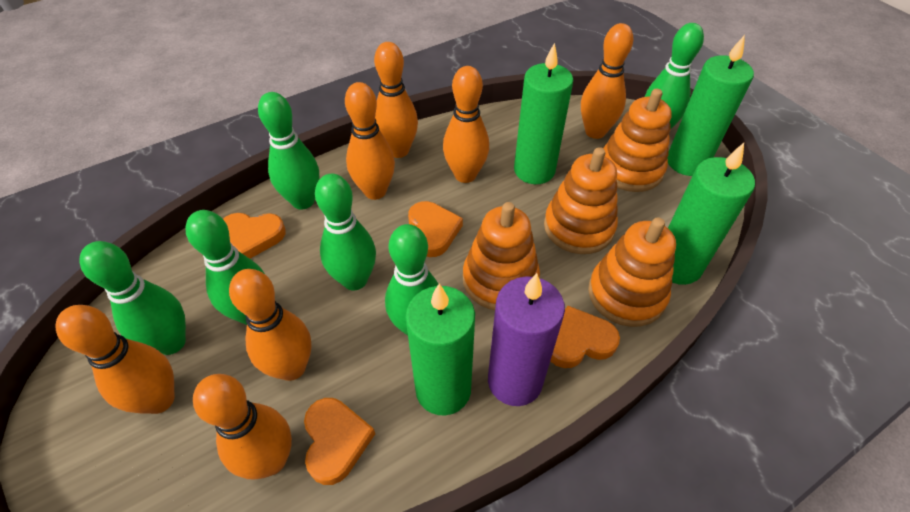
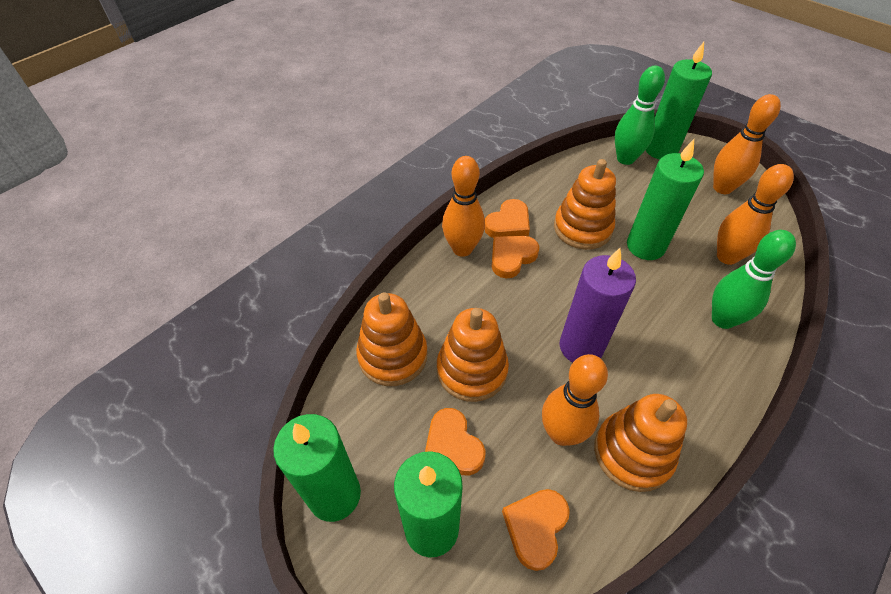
green bowling pin: [80,241,186,355] [186,210,265,325] [258,92,319,209] [315,174,376,290] [385,224,438,336] [645,23,704,130] = 6 -> [615,66,665,165] [712,230,796,329] = 2
orange bowling pin: [56,305,175,414] [193,374,292,480] [229,269,311,381] [345,82,395,200] [374,42,418,158] [443,66,489,183] [581,23,633,139] = 7 -> [442,156,485,257] [542,354,608,446] [713,94,781,194] [717,164,794,265] = 4

